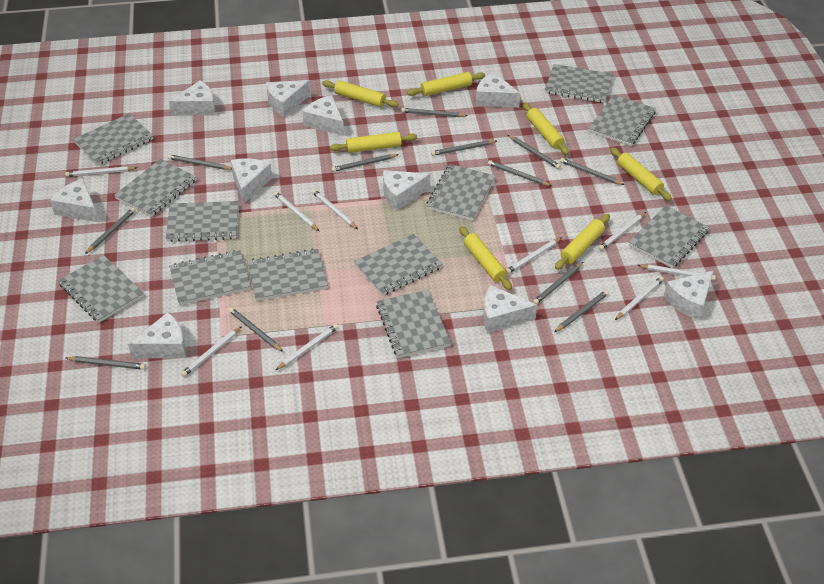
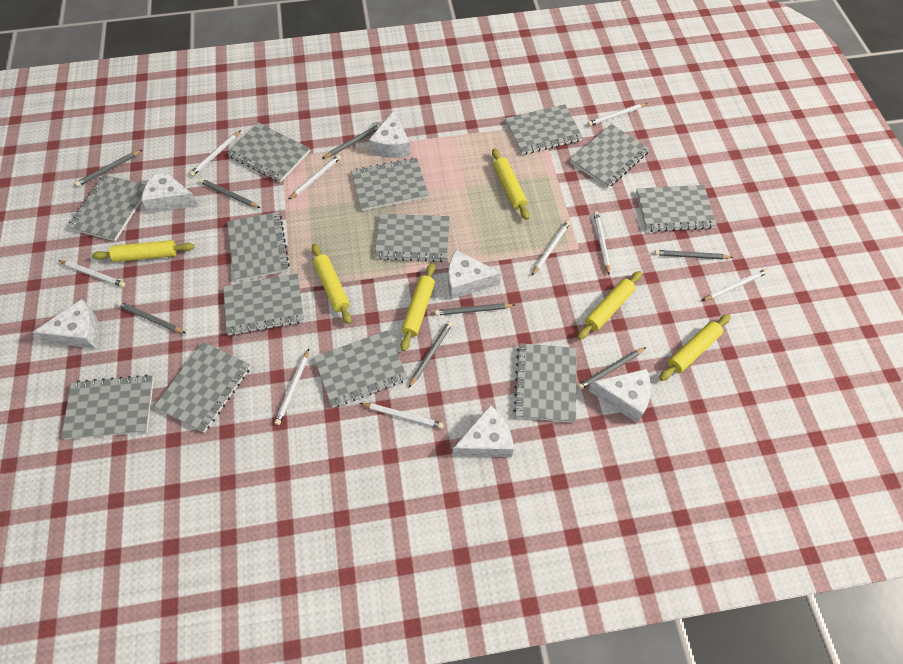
grey notebook: [58,255,144,323] [73,114,154,165] [114,159,197,217] [166,201,239,242] [169,250,251,305] [247,249,328,301] [354,234,443,296] [376,290,451,358] [426,164,495,221] [545,64,613,103] [589,95,656,146] [629,205,710,268] = 12 -> [61,375,154,439] [68,175,146,241] [154,342,251,433] [223,273,304,336] [227,212,290,282] [228,123,310,183] [314,330,408,408] [351,157,429,211] [375,214,450,262] [505,104,583,155] [513,343,577,423] [570,124,650,188] [636,185,716,232] = 13
grey pencil: [66,356,146,370] [85,208,136,254] [168,154,232,170] [229,307,283,352] [331,154,399,172] [401,108,468,117] [431,140,497,156] [488,160,552,186] [508,135,561,169] [533,262,583,304] [554,290,609,332] [560,158,624,185] = 12 -> [75,150,142,187] [117,301,185,333] [199,179,260,208] [322,124,381,159] [409,321,453,388] [435,303,515,316] [578,347,646,390] [654,250,733,259] = 8
white cheese: [50,179,99,222] [128,312,186,358] [169,80,215,116] [231,158,272,204] [266,80,311,117] [302,95,344,136] [383,170,430,211] [476,72,520,108] [483,285,537,333] [664,270,714,320] = 10 -> [33,299,100,349] [141,169,198,213] [369,111,411,158] [448,250,501,299] [453,405,514,457] [589,369,651,423] = 6
yellow rolling pin: [322,80,398,107] [330,132,417,153] [407,72,485,96] [459,226,512,290] [523,103,569,155] [555,214,610,270] [610,148,672,201] = 7 -> [92,240,194,262] [312,244,352,324] [401,263,435,351] [492,148,529,220] [577,271,642,340] [659,314,731,381] = 6

